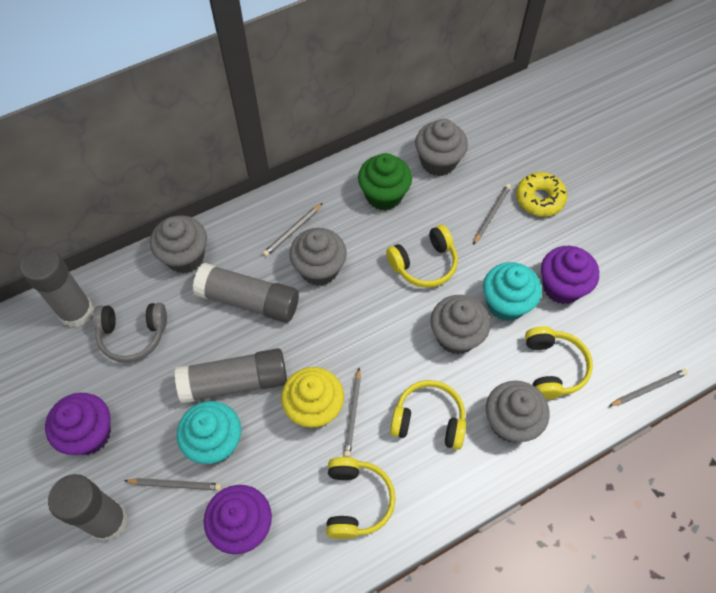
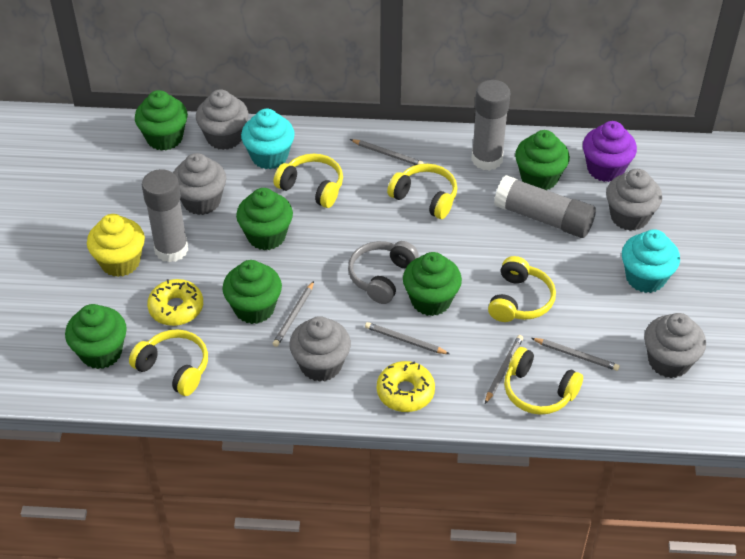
green cupcake: [358,153,412,211] = 1 -> [65,304,127,369] [135,90,188,151] [222,260,282,324] [236,188,293,250] [403,252,462,316] [515,130,570,190] = 6
grey glue stick: [21,247,94,327] [48,474,128,541] [175,348,287,403] [193,263,299,323] = 4 -> [142,169,188,262] [471,80,510,171] [494,175,596,238] = 3
purple cupcake: [45,393,111,455] [204,485,272,554] [541,246,599,304] = 3 -> [583,121,637,182] = 1
yellow donut: [516,172,567,217] = 1 -> [147,279,203,326] [377,361,435,412] = 2
yellow headphones: [326,457,396,539] [386,225,458,288] [390,380,466,450] [525,326,593,400] = 4 -> [129,330,208,396] [274,154,343,208] [387,164,457,219] [488,256,556,322] [504,347,583,415] = 5

